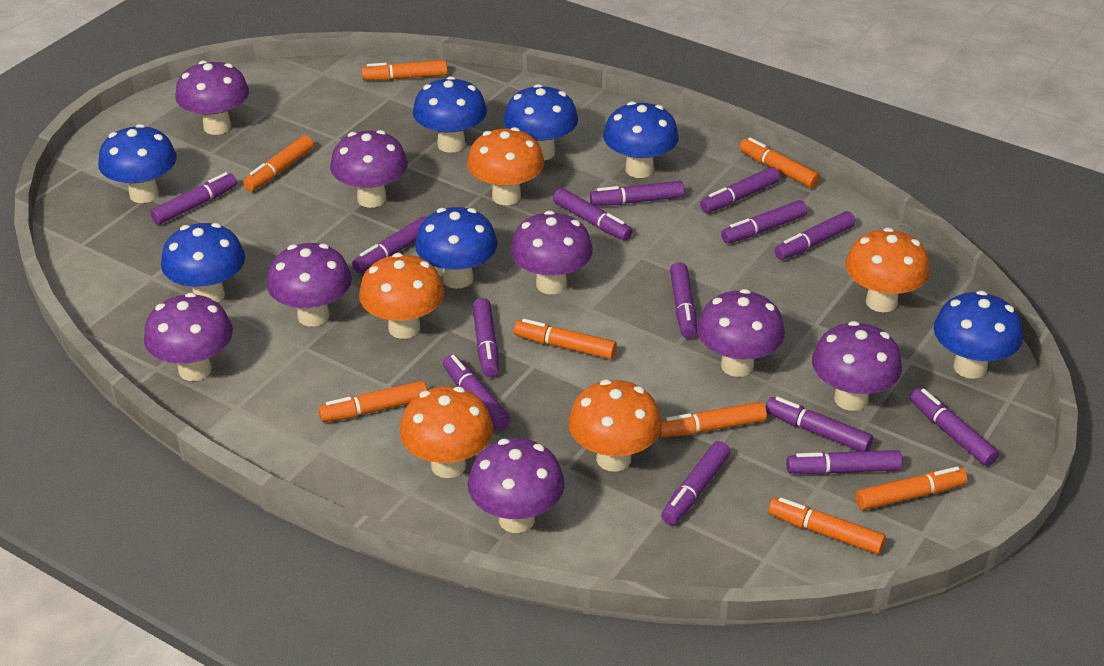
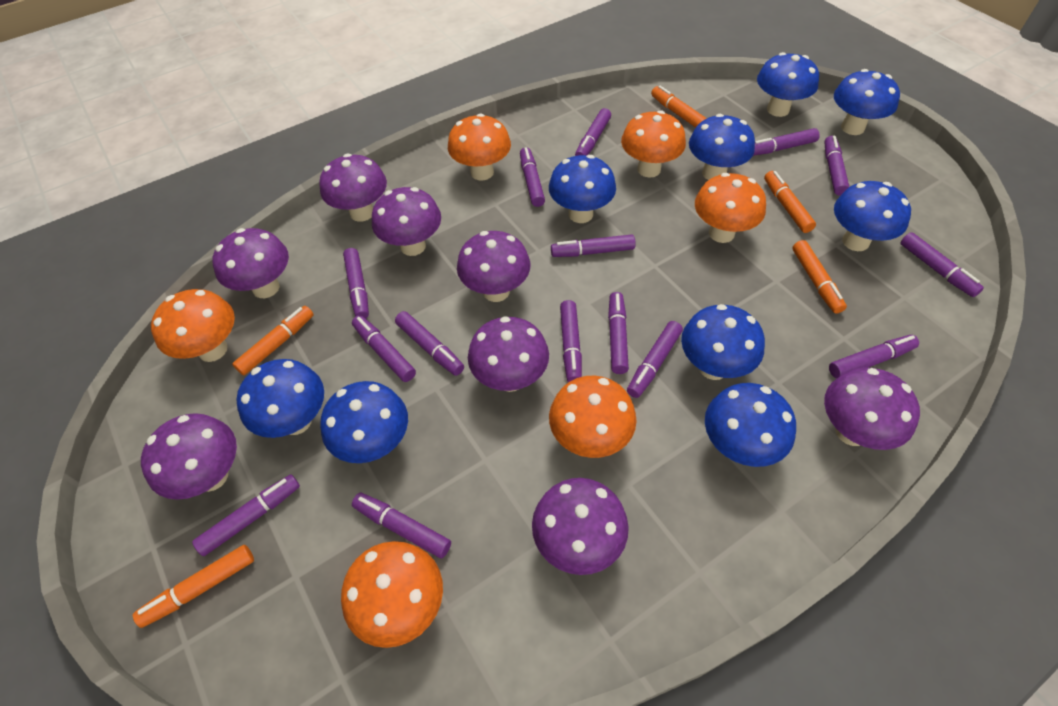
blue mushroom: [98,124,177,203] [161,223,245,303] [413,76,487,153] [415,207,498,289] [504,84,578,160] [603,101,679,178] [933,291,1023,379] = 7 -> [237,359,324,438] [320,381,408,463] [549,155,616,223] [681,304,765,380] [689,114,755,180] [705,383,796,467] [757,52,819,117] [834,69,900,135] [834,181,911,251] = 9
orange marker: [243,135,314,191] [318,381,427,422] [361,60,447,80] [514,319,617,359] [659,402,767,437] [740,137,820,188] [768,497,886,554] [856,466,967,510] = 8 -> [133,545,254,628] [232,306,314,375] [651,85,707,128] [764,171,816,233] [792,240,847,314] = 5
orange mushroom: [359,253,444,339] [400,386,493,478] [467,127,544,205] [568,380,662,472] [845,228,930,312] = 5 -> [151,289,235,362] [341,541,443,648] [448,113,511,181] [549,376,636,458] [621,110,686,178] [695,173,766,243] = 6
purple marker: [150,172,237,225] [352,216,427,273] [443,355,510,430] [472,298,499,377] [553,188,632,241] [590,181,684,206] [661,441,730,525] [670,262,697,338] [700,167,780,213] [721,200,807,243] [766,397,873,451] [774,211,855,260] [786,450,902,475] [910,388,999,466] = 14 -> [192,474,300,556] [343,248,369,319] [352,315,416,382] [352,493,451,558] [395,311,464,376] [520,147,545,207] [551,234,636,257] [560,300,582,382] [575,108,611,156] [608,292,629,374] [627,321,683,398] [753,128,820,156] [824,136,849,196] [829,335,919,378] [900,232,984,297] = 15

